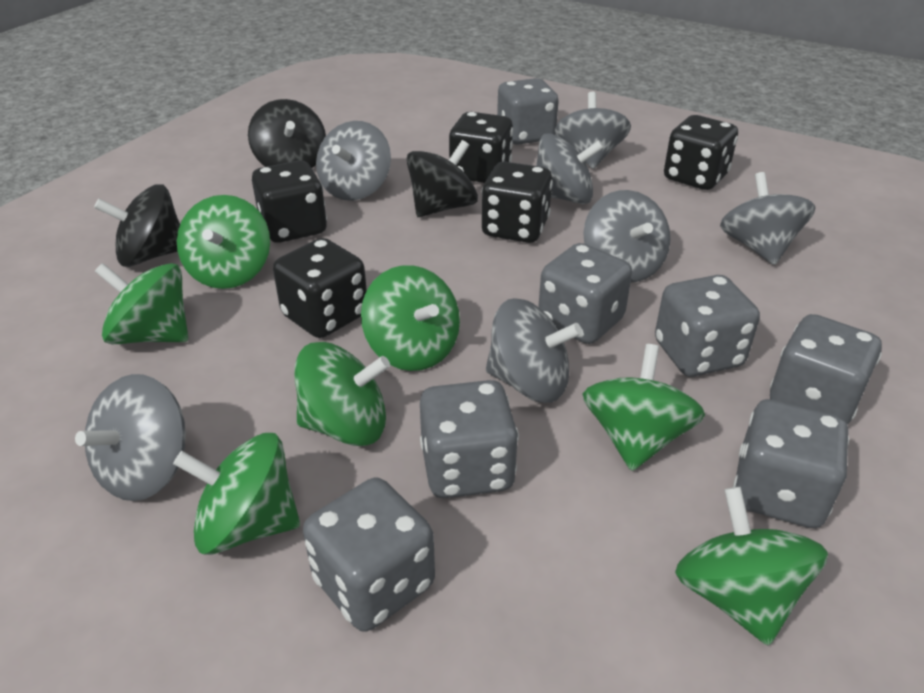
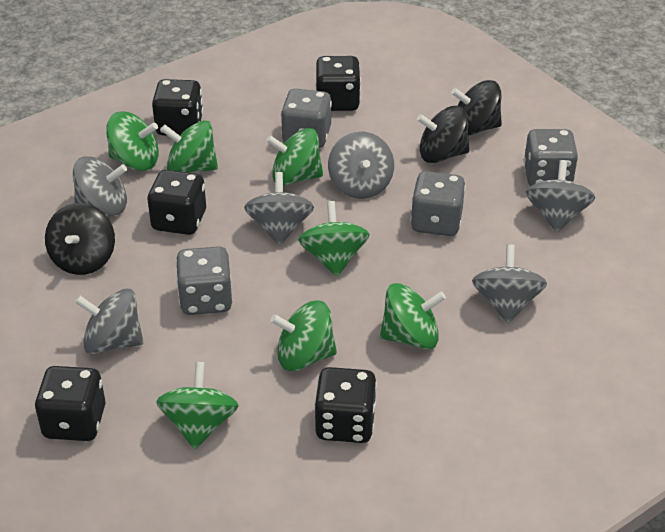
grey dice: [303,478,435,631] [420,380,519,498] [497,78,559,145] [538,243,632,344] [655,275,760,377] [733,399,849,528] [770,314,882,424] = 7 -> [176,246,232,315] [281,89,332,148] [411,171,466,236] [524,129,578,186] = 4
grey spinning top: [75,374,186,501] [316,121,391,201] [486,298,582,403] [536,133,604,204] [555,92,631,169] [583,190,671,282] [720,172,815,265] = 7 -> [73,156,127,216] [75,289,143,354] [244,172,314,246] [328,132,394,199] [472,244,547,323] [525,160,595,233] = 6

